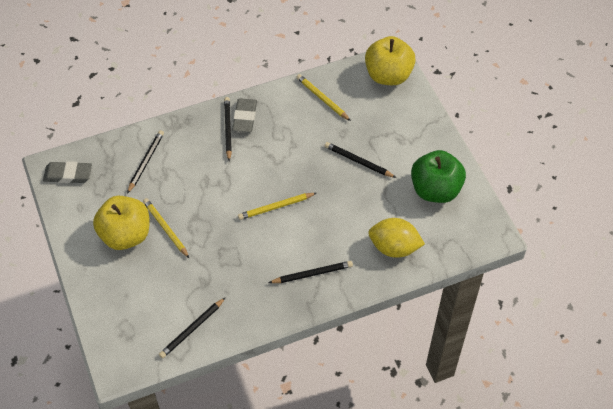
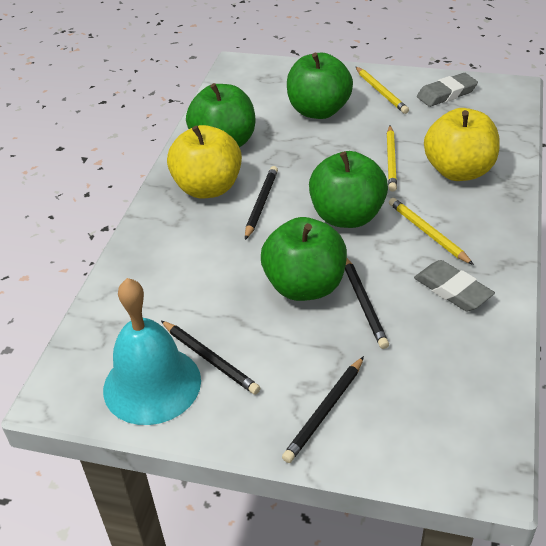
black pencil: [127,130,164,194] [159,297,226,358] [224,97,232,161] [269,261,353,283] [325,142,396,178] = 5 -> [161,321,260,395] [245,166,278,240] [282,356,364,463] [345,258,389,349] = 4
green apple: [411,150,466,203] = 1 -> [186,83,255,147] [261,217,347,301] [287,53,353,119] [309,151,388,228] = 4
turquoise bell: none = 0 -> [103,278,201,425] = 1
yellow lemon: [368,218,425,258] = 1 -> none = 0

